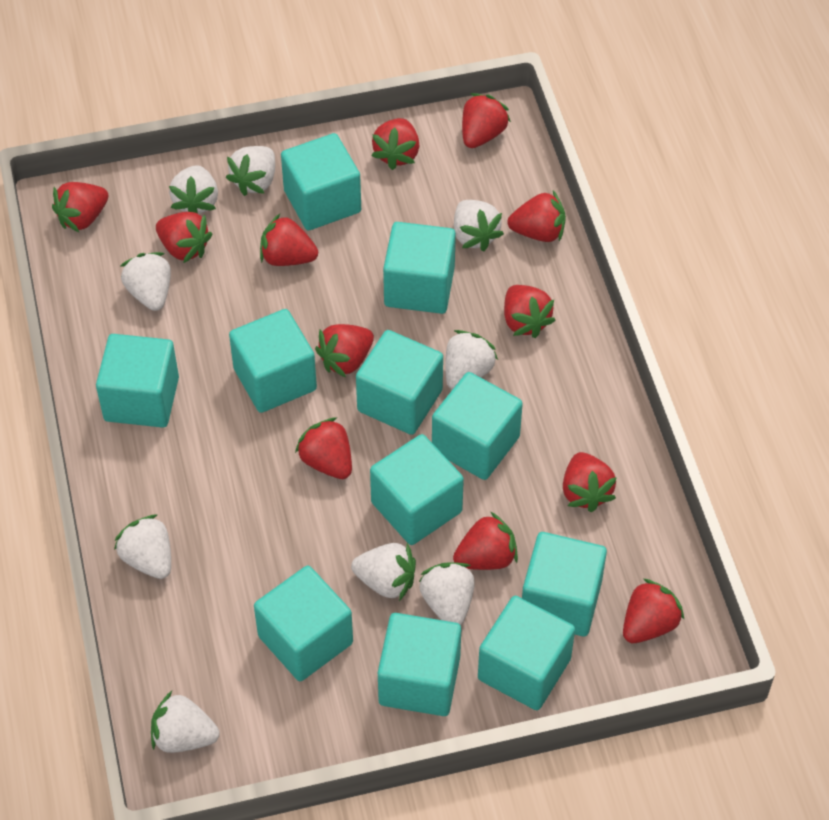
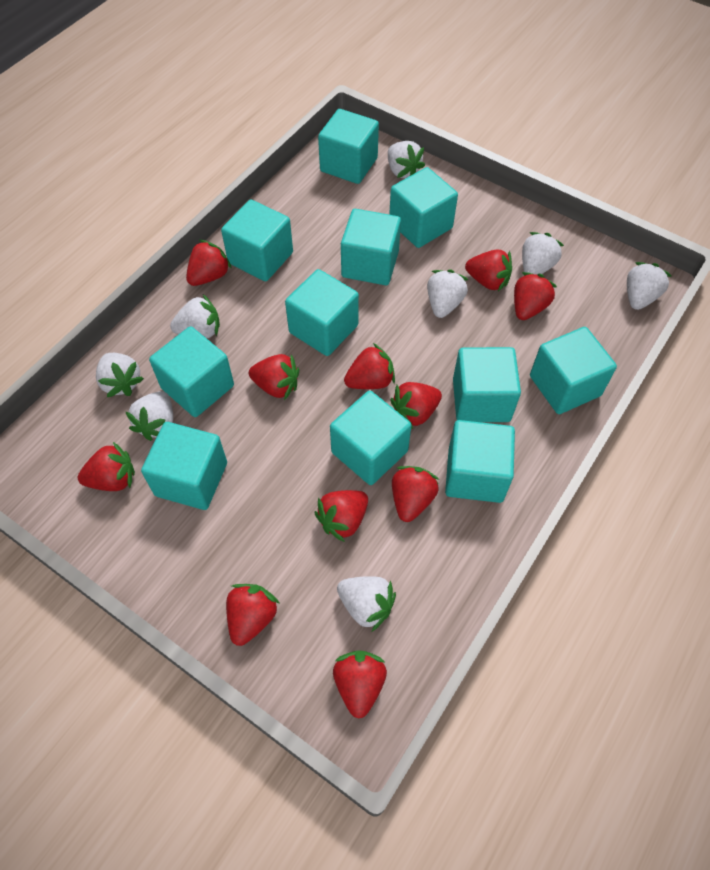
red strawberry: [52,182,108,232] [156,212,212,263] [260,214,318,266] [295,417,352,479] [315,324,374,378] [371,118,419,170] [453,511,518,570] [462,93,511,148] [504,285,556,338] [507,191,566,242] [563,452,617,512] [623,579,684,643] = 12 -> [78,442,135,491] [186,240,232,286] [226,584,280,646] [249,354,299,400] [315,490,368,542] [333,651,387,718] [344,343,395,389] [391,382,442,429] [392,466,439,522] [465,249,512,291] [514,272,557,320] = 11
white strawberry: [114,515,171,579] [120,252,171,311] [151,691,219,753] [169,165,218,214] [226,146,275,196] [351,543,416,601] [419,563,475,625] [445,330,498,390] [454,200,504,251] = 9 -> [96,353,144,397] [126,391,173,441] [170,294,220,338] [337,576,396,632] [388,141,425,178] [427,270,468,318] [522,232,564,275] [627,262,672,310] = 8

